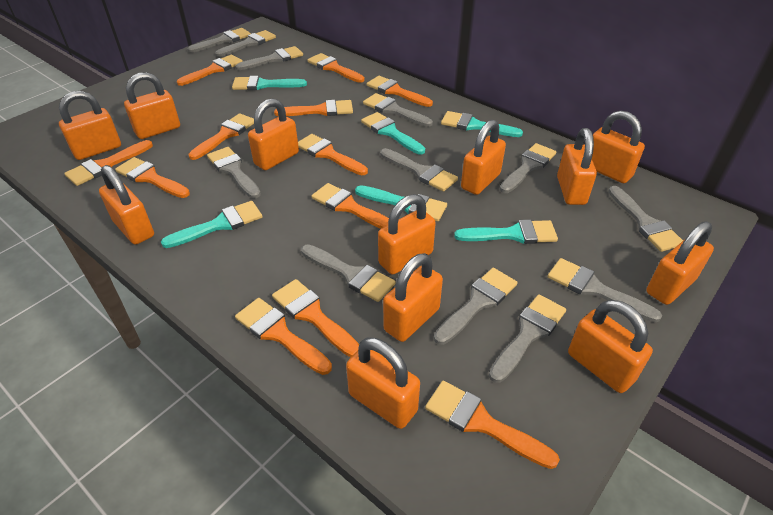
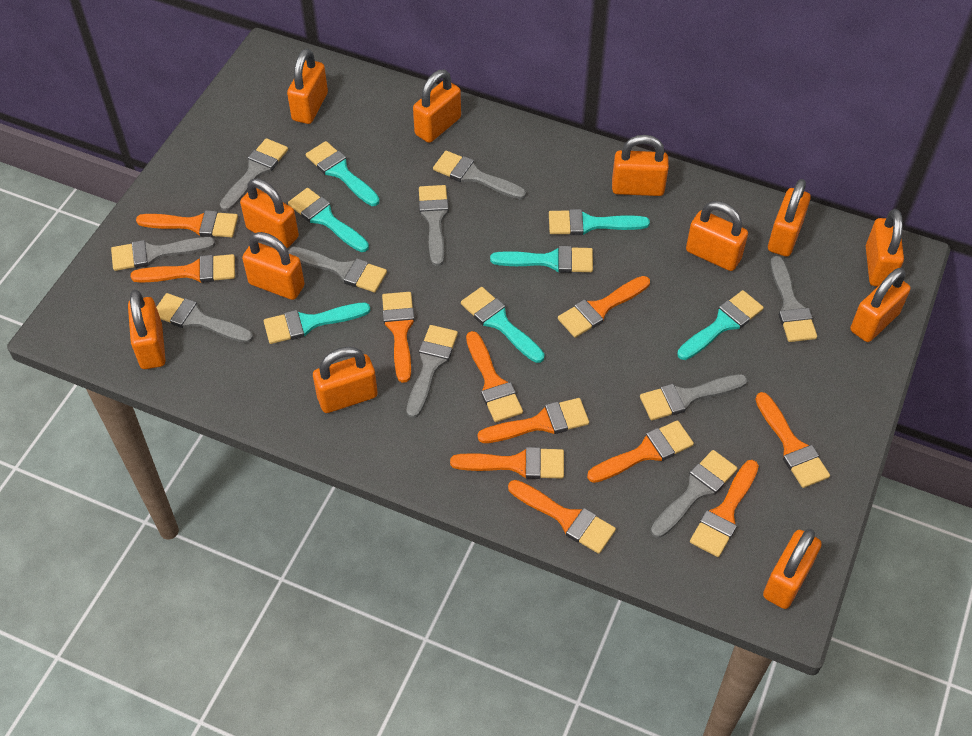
grey brush: [188,28,251,53] [207,147,261,198] [215,30,276,57] [235,46,303,70] [301,244,396,302] [363,93,433,127] [380,148,458,191] [434,268,517,345] [489,294,566,383] [500,143,556,193] [547,258,662,322] [608,186,683,252] = 12 -> [111,237,216,271] [156,293,253,343] [220,138,288,211] [288,247,387,292] [406,325,458,418] [419,185,449,266] [433,151,526,200] [640,374,747,420] [651,450,738,538] [771,256,817,342] = 10
orange brush: [64,140,153,186] [115,157,190,198] [177,54,243,86] [189,113,254,160] [235,298,332,375] [272,279,359,357] [274,100,353,116] [298,134,368,175] [308,53,364,83] [311,183,389,229] [367,76,433,107] [425,381,560,469] = 12 -> [131,254,235,283] [136,210,238,237] [382,292,415,383] [450,447,564,479] [466,331,523,422] [478,398,589,443] [508,480,616,554] [558,276,650,337] [587,420,694,483] [690,460,759,557] [755,392,830,488] = 11
turquoise brush: [161,201,262,248] [232,76,307,90] [355,185,447,221] [361,112,425,154] [441,111,523,137] [454,220,558,244] = 6 -> [264,302,370,344] [288,188,369,252] [306,141,380,206] [461,287,545,363] [490,246,593,273] [549,209,650,235] [677,290,764,360] = 7

